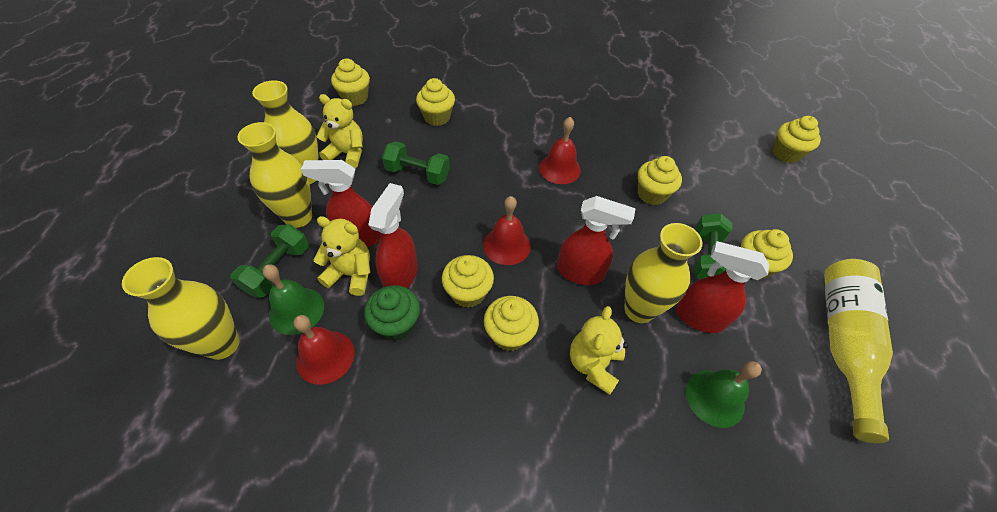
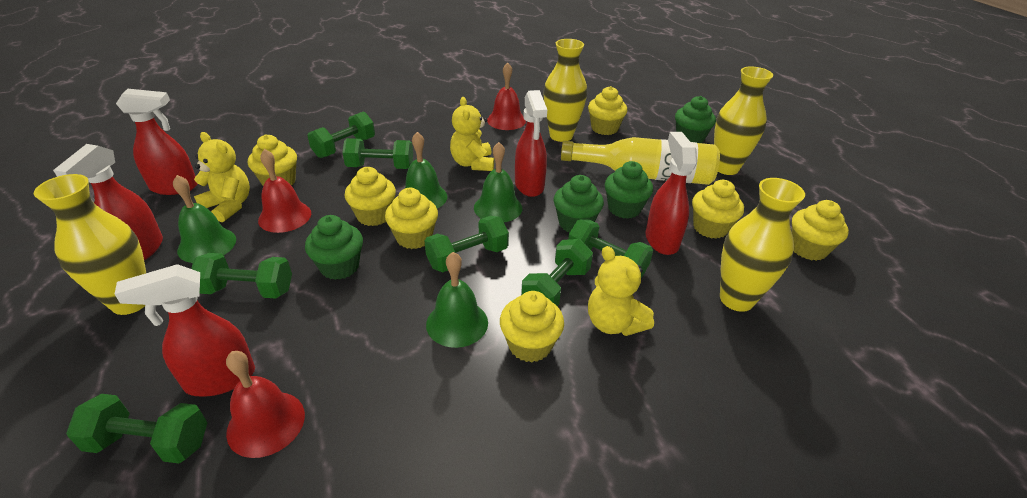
green bell: [263,264,324,335] [686,361,762,428] = 2 -> [173,175,236,263] [405,132,448,208] [426,252,488,348] [474,142,522,222] = 4
green cupcake: [364,285,420,341] = 1 -> [305,215,363,280] [554,175,604,232] [605,161,653,219] [675,96,716,143] = 4
green dumbbell: [231,225,309,298] [382,141,450,185] [694,213,732,279] = 3 -> [66,394,207,464] [191,253,292,299] [307,112,375,158] [342,138,413,169] [425,216,509,272] [521,239,593,306] [568,219,653,278] = 7
red spray bottle: [301,160,381,247] [369,183,418,288] [557,196,636,285] [676,241,769,333] = 4 -> [53,144,163,260] [115,264,255,396] [116,89,198,195] [515,90,547,197] [646,132,697,255] = 5

